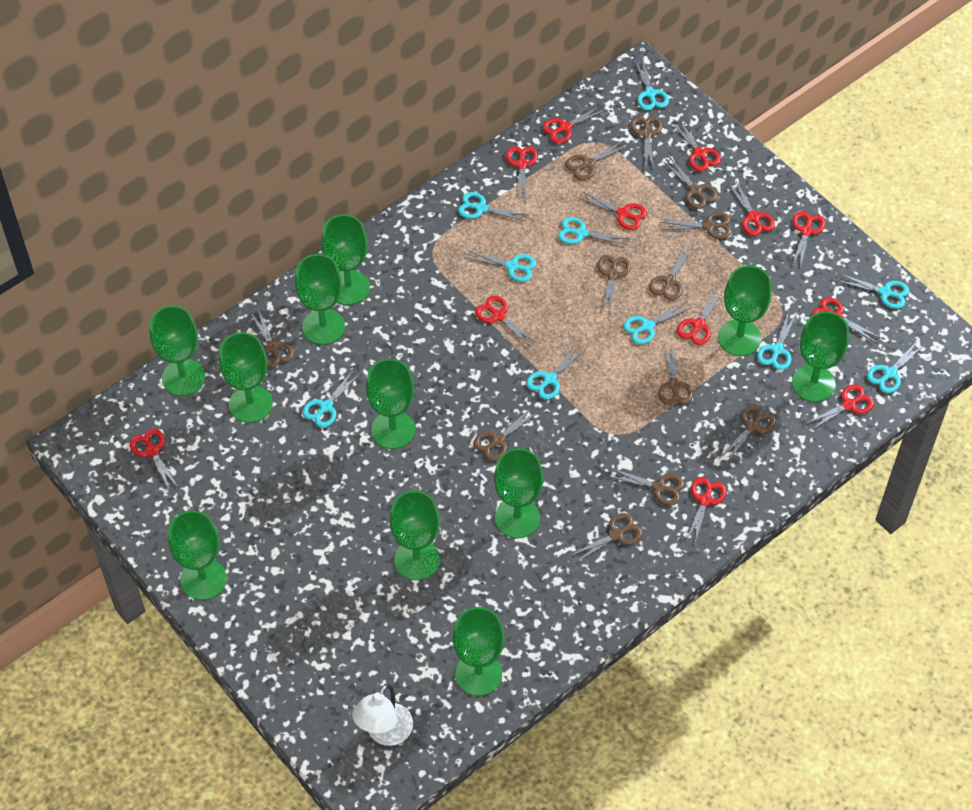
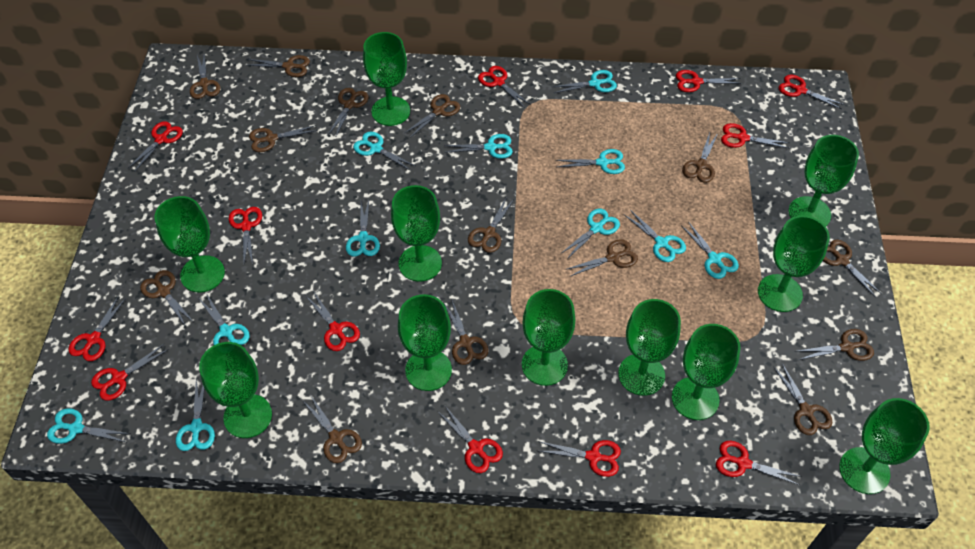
brown scissors: [250,309,294,368] [473,408,537,461] [565,141,629,181] [570,513,643,563] [598,255,631,315] [608,468,684,505] [630,116,662,170] [649,245,692,301] [658,343,693,405] [661,212,731,239] [663,158,718,209] [721,405,776,463] = 12 -> [140,270,193,325] [190,53,220,99] [247,55,310,77] [249,125,317,152] [302,396,362,463] [328,88,369,136] [405,94,460,138] [443,300,488,365] [468,198,514,253] [567,239,638,277] [682,133,718,183] [774,363,833,435] [795,329,874,361] [823,239,882,298] = 14
turquoise scissors: [302,369,361,428] [458,192,527,221] [465,250,536,282] [526,345,586,400] [558,217,629,245] [623,302,692,345] [634,58,669,110] [757,311,797,370] [838,273,909,309] [867,342,925,393] = 10 -> [47,408,130,444] [176,379,215,451] [199,293,250,345] [346,201,380,257] [353,132,415,171] [444,134,513,159] [552,70,617,93] [555,149,625,174] [562,209,620,259] [625,210,686,262] [682,223,739,279] = 11
white lamp: [352,684,413,746] = 1 -> none = 0

